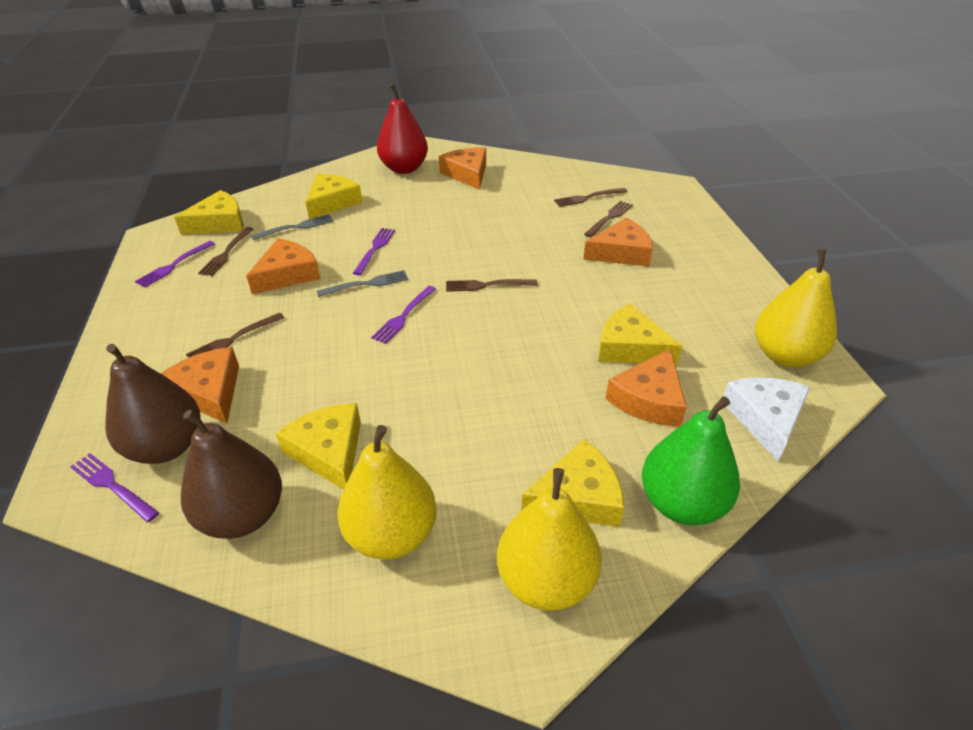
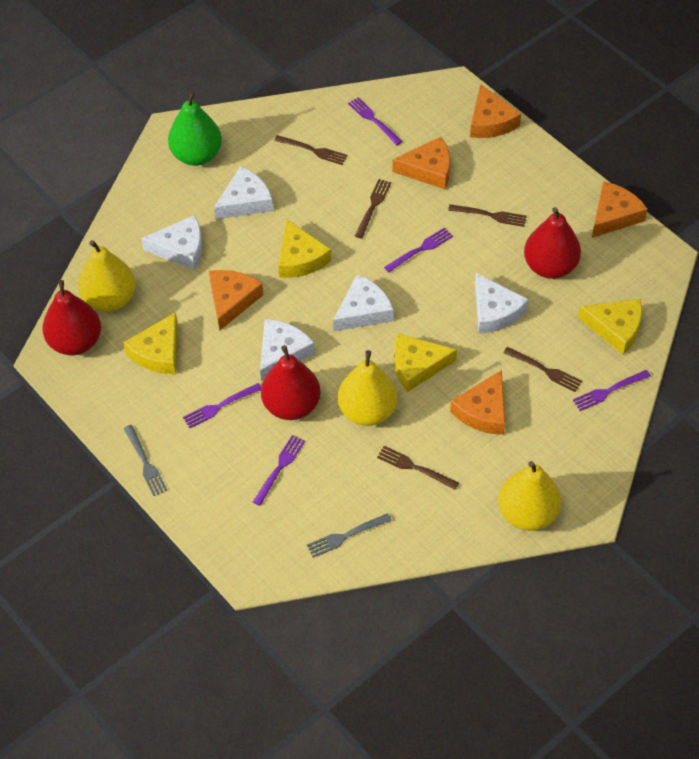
brown pear: [105,344,201,464] [181,410,282,539] = 2 -> none = 0
purple fork: [70,453,159,522] [135,241,215,287] [353,228,395,275] [371,286,436,344] = 4 -> [183,383,261,428] [253,435,305,506] [348,97,402,145] [384,228,453,272] [573,370,651,411] = 5
red pear: [377,83,428,174] = 1 -> [42,280,101,355] [261,345,321,420] [524,207,581,279] = 3
white cheese: [723,377,810,462] = 1 -> [141,215,202,270] [214,166,273,219] [260,319,315,382] [333,274,393,331] [475,273,529,334] = 5
yellow cheese: [174,190,244,234] [276,403,361,490] [306,174,362,219] [521,439,624,527] [598,303,682,365] = 5 -> [123,312,178,374] [278,219,331,278] [394,333,457,392] [578,299,642,355] = 4

